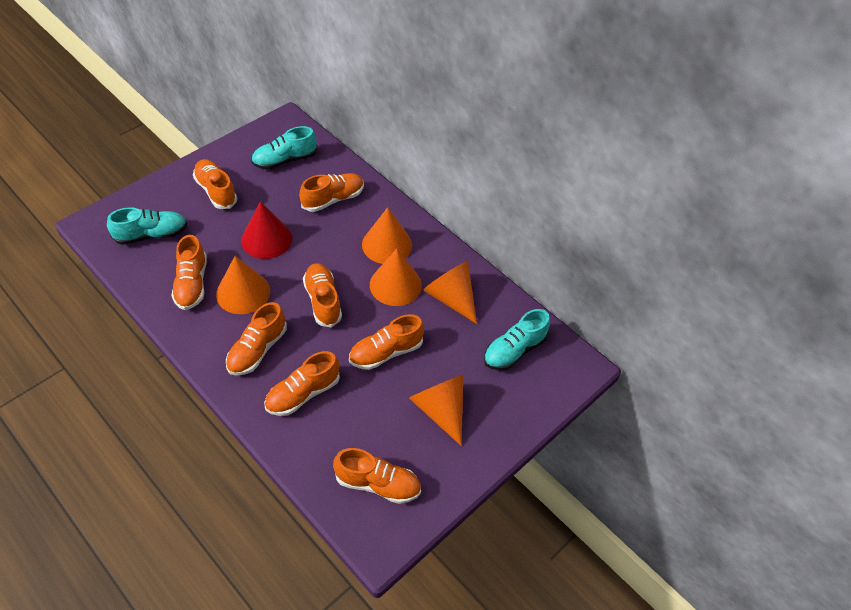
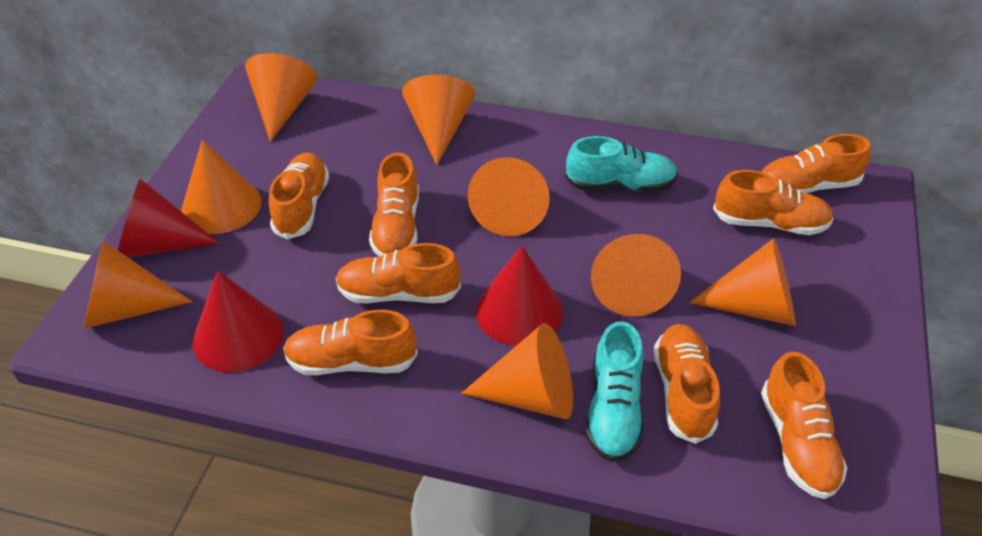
orange cone: [216,256,270,314] [362,207,412,264] [370,249,422,306] [409,375,463,446] [423,261,477,324] = 5 -> [83,240,193,329] [181,140,261,234] [245,53,318,142] [402,75,475,165] [461,323,573,419] [468,157,550,236] [591,234,681,316] [689,238,796,326] = 8
red cone: [241,201,292,259] = 1 -> [118,178,219,257] [192,271,284,373] [476,246,563,346] = 3
turquoise shoe: [107,207,187,245] [251,126,317,169] [484,309,550,370] = 3 -> [565,136,678,192] [586,321,644,462] = 2

